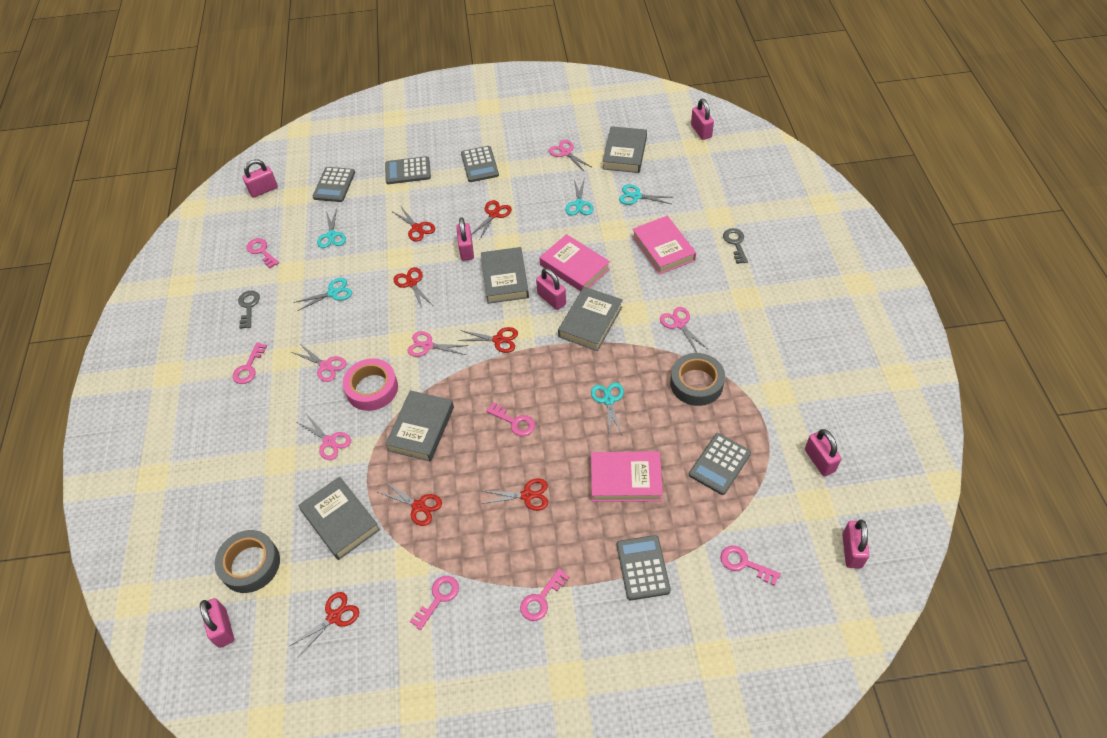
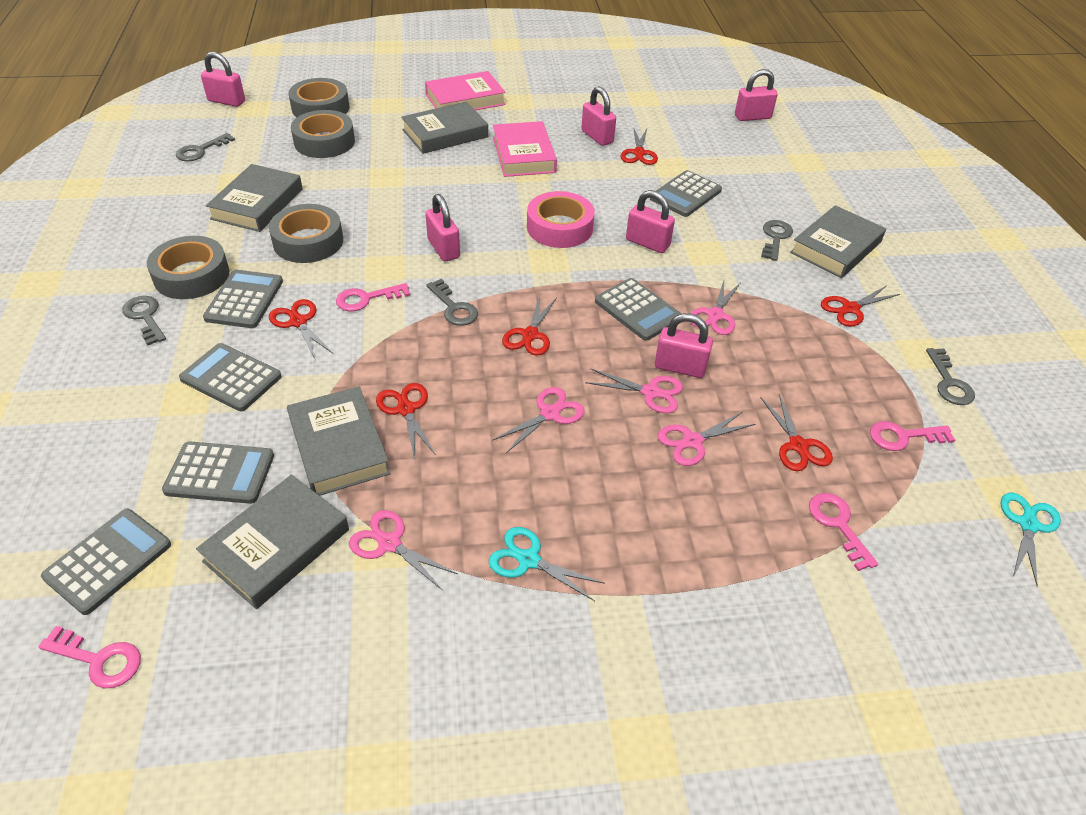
grey calculator: [312,167,355,202] [385,156,431,184] [461,146,499,182] [617,535,671,600] [689,433,751,495] = 5 -> [41,509,171,615] [162,441,274,504] [179,343,282,411] [203,269,283,328] [595,278,682,341] [650,170,722,217] = 6
grey key: [238,291,260,329] [723,228,748,264] = 2 -> [122,296,166,345] [176,133,235,161] [426,279,478,326] [761,220,793,261] [926,348,975,405] = 5
grey tape: [214,530,280,593] [670,353,725,406] = 2 -> [147,236,230,299] [269,204,343,263] [288,78,349,117] [291,110,355,158] = 4
pink book: [539,234,610,291] [591,451,663,502] [632,216,696,275] = 3 -> [425,71,505,110] [493,121,557,177] = 2
pink key: [233,343,267,384] [246,238,279,268] [410,576,459,630] [486,402,535,436] [520,568,569,621] [720,546,781,586] = 6 -> [38,626,141,688] [336,283,410,311] [809,493,878,571] [870,421,955,451] = 4
pink padlock: [200,598,234,648] [243,159,278,198] [456,217,474,261] [536,268,566,310] [691,99,714,140] [805,429,841,476] [842,519,870,569] = 7 -> [201,52,245,107] [425,194,460,261] [581,87,616,146] [626,190,675,253] [655,313,713,378] [735,69,778,121] = 6
red scissors: [290,592,359,657] [378,481,442,526] [393,207,435,242] [394,267,432,308] [458,327,518,353] [471,200,512,239] [482,478,548,511] = 7 -> [269,299,333,359] [376,383,436,458] [502,296,557,356] [621,127,658,165] [761,394,833,471] [821,285,900,327] = 6
turquoise scissors: [294,278,352,311] [317,208,346,248] [565,178,593,216] [591,383,624,435] [619,184,671,205] = 5 -> [489,527,605,601] [1001,493,1061,587] = 2

